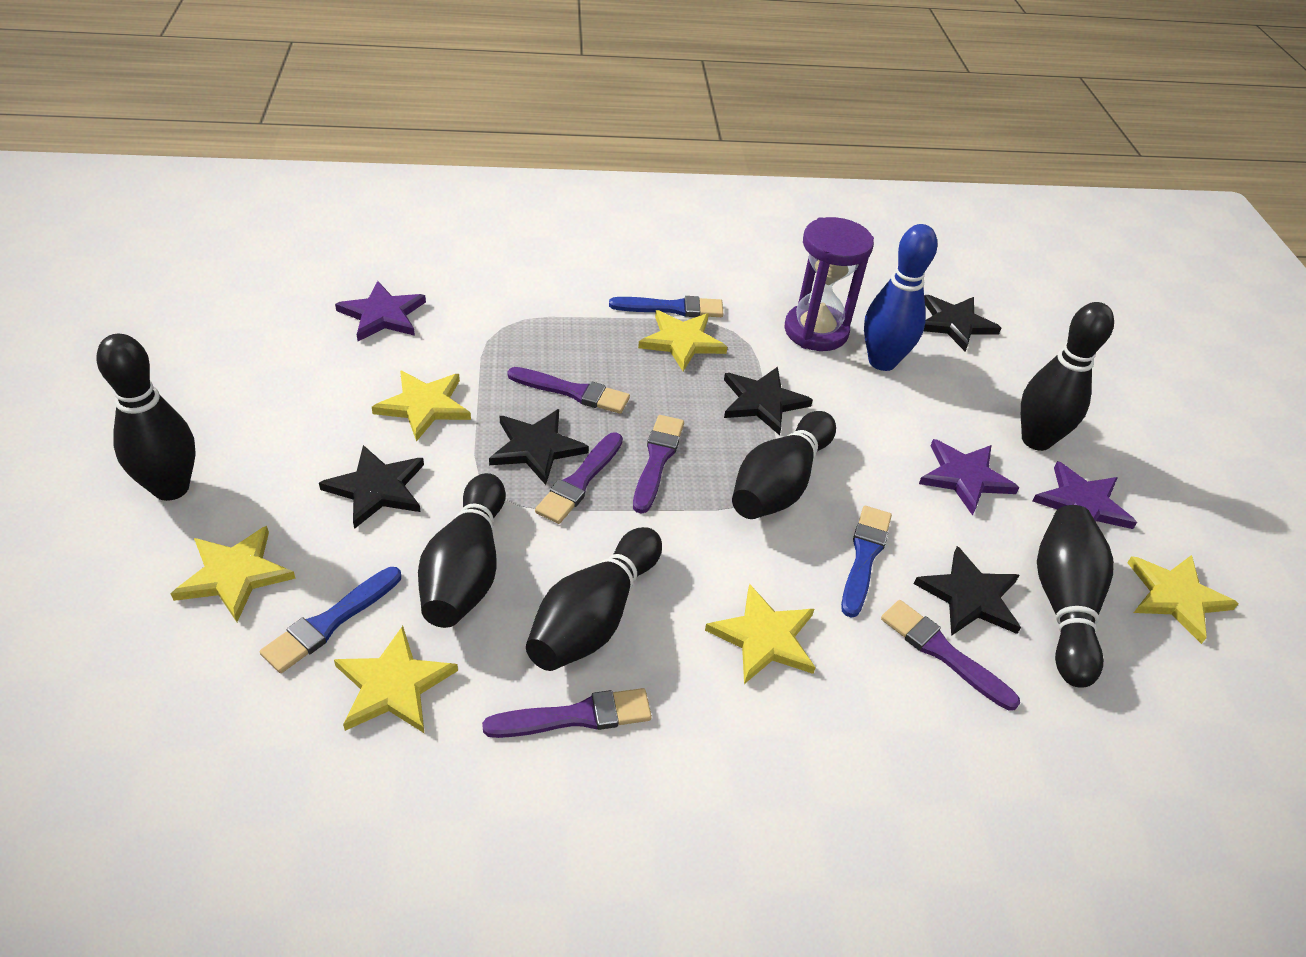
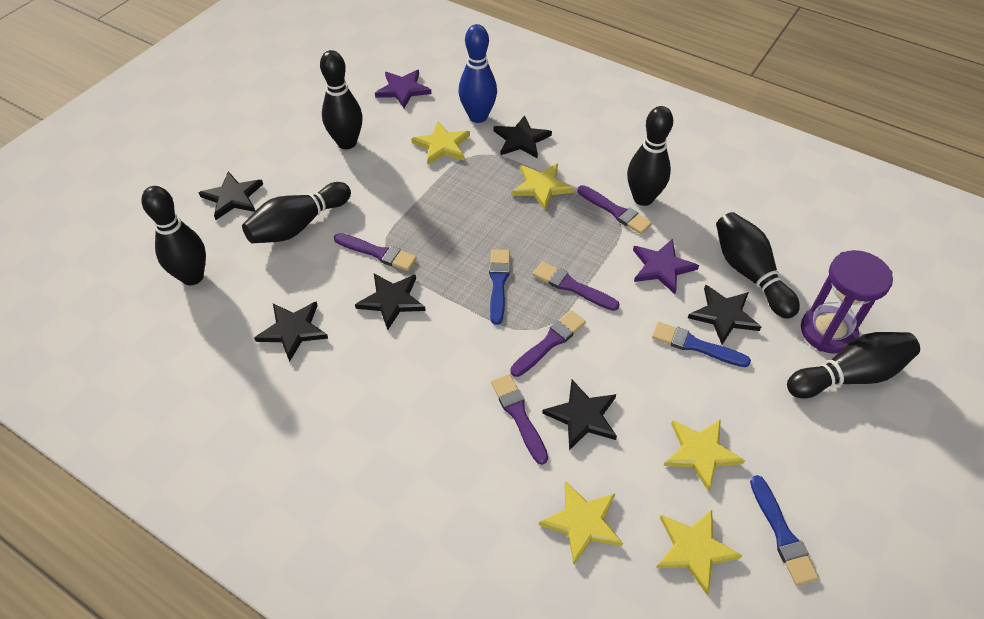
black star: [319,445,424,529] [489,409,589,485] [724,367,813,435] [914,546,1021,636] [924,295,1001,352] = 5 -> [199,171,263,220] [254,301,328,362] [355,273,426,330] [493,115,552,158] [542,380,617,450] [688,285,761,345] = 6
purple star: [335,281,426,341] [919,439,1019,516] [1032,461,1137,529] = 3 -> [375,70,431,108] [633,239,699,294] = 2
yellow star: [171,526,296,622] [334,626,458,734] [372,370,471,442] [638,310,727,371] [705,584,816,684] [1127,555,1239,644] = 6 -> [411,122,470,165] [512,163,574,210] [539,481,623,564] [656,509,743,595] [663,419,745,492] = 5

